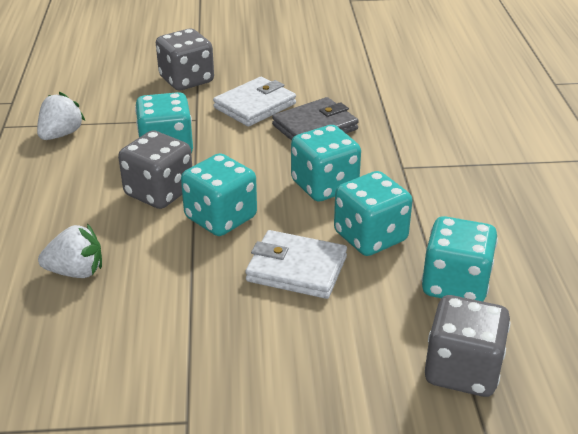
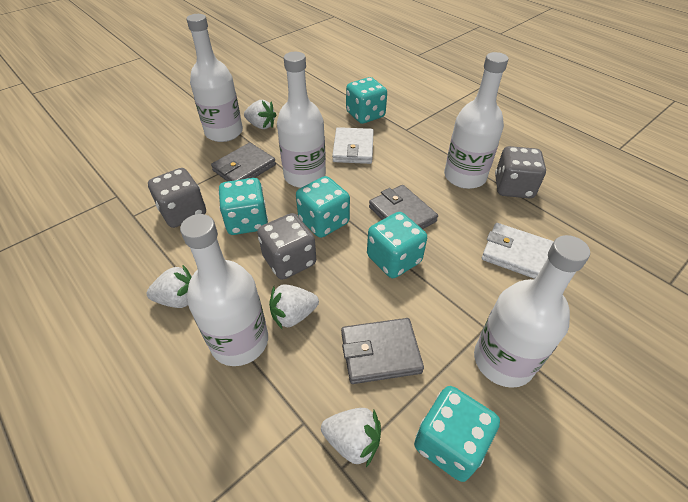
grey wallet: [272,97,359,141] = 1 -> [211,142,276,181] [341,318,424,384] [369,185,438,229] = 3
white bottle: none = 0 -> [180,214,268,366] [186,14,243,142] [277,52,326,188] [444,52,508,189] [474,235,590,388] = 5
white strawberry: [37,92,85,140] [38,224,102,278] = 2 -> [146,265,193,308] [244,100,276,129] [269,284,319,330] [321,408,381,467] = 4

